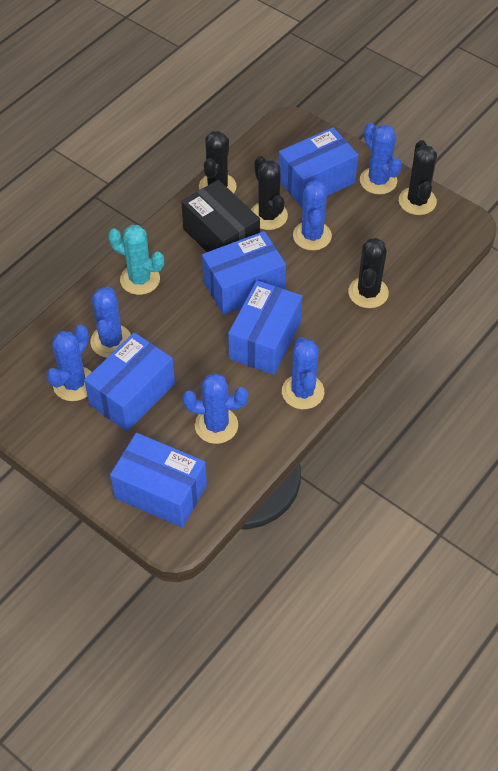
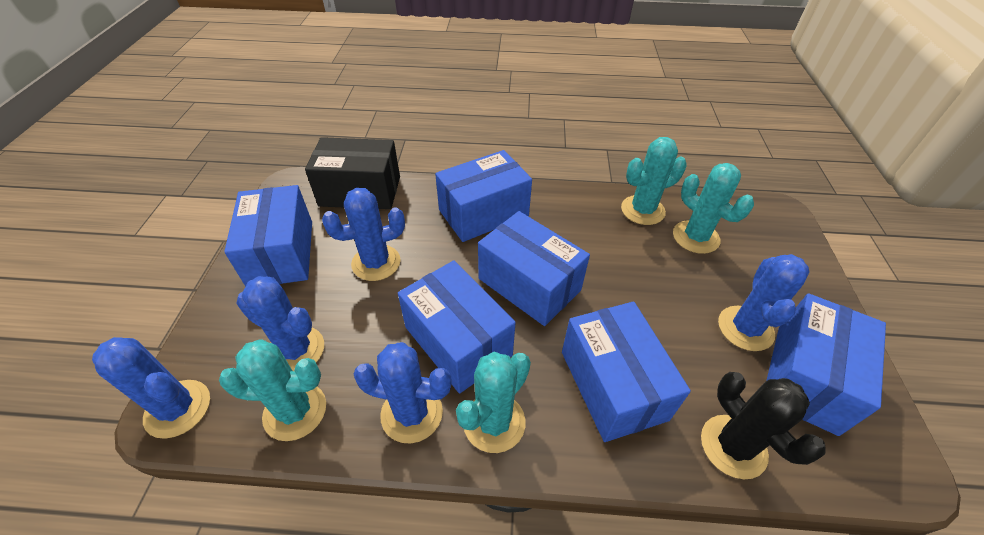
black cactus: [199,131,237,194] [251,156,288,230] [348,238,389,308] [399,140,437,215] = 4 -> [701,372,826,479] = 1
blue box: [84,332,175,431] [110,433,207,528] [202,231,286,315] [228,280,302,375] [278,127,358,208] = 5 -> [224,185,312,287] [398,260,516,394] [435,150,532,242] [478,211,590,326] [562,302,691,442] [766,293,886,436] = 6
blue cactus: [46,325,92,401] [90,287,131,358] [183,373,248,444] [282,337,324,409] [293,180,332,251] [360,122,402,194] = 6 -> [92,337,210,439] [236,276,324,371] [322,188,405,281] [353,342,452,444] [718,254,810,351] = 5
turquoise cactus: [108,225,164,295] = 1 -> [219,339,326,441] [456,352,531,453] [621,137,687,225] [673,163,754,254] = 4

